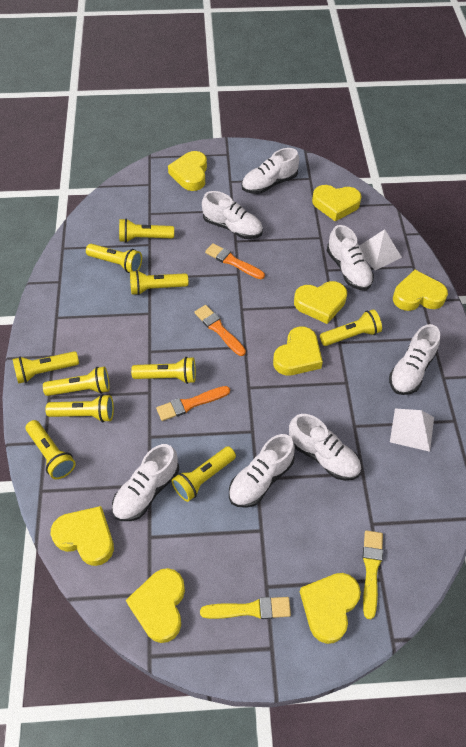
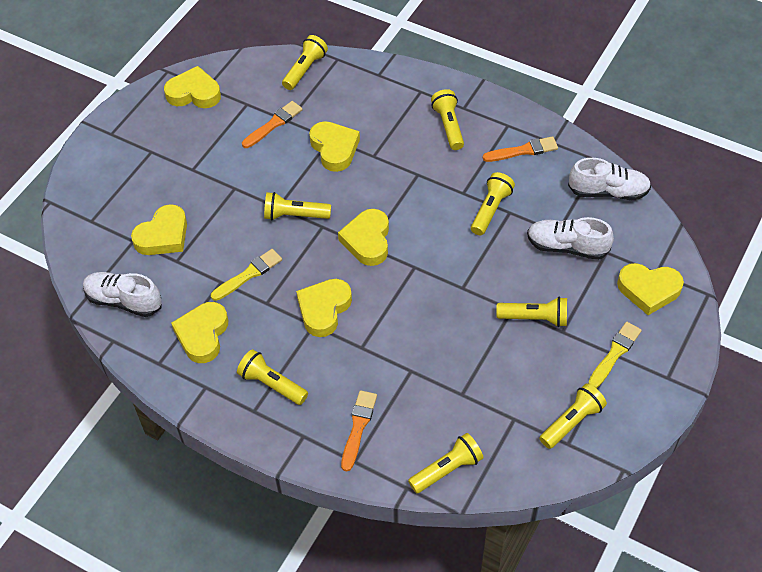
white pyramid: [359,229,402,270] [390,408,434,452] = 2 -> none = 0
white shoe: [112,444,179,521] [202,191,263,239] [229,434,295,508] [242,148,299,194] [289,414,361,480] [327,225,374,290] [389,324,440,395] = 7 -> [83,272,162,317] [527,217,614,260] [568,158,651,200] = 3
yellow flashlight: [13,351,79,384] [26,420,76,479] [43,367,110,396] [45,394,114,422] [86,244,142,273] [119,218,174,242] [130,270,188,295] [131,357,196,384] [172,446,236,502] [320,309,382,346] = 10 -> [237,349,308,405] [264,192,331,220] [282,35,328,90] [408,433,484,493] [431,89,464,150] [471,172,515,235] [496,297,567,327] [539,384,607,449] = 8
yellow heart: [51,506,114,566] [126,568,185,643] [168,151,207,191] [273,326,323,375] [294,281,347,324] [300,573,361,644] [312,185,362,221] [393,270,448,311] = 8 -> [131,204,187,255] [164,66,221,108] [171,302,228,363] [296,279,352,337] [309,121,360,172] [338,209,389,266] [617,263,684,315] = 7

